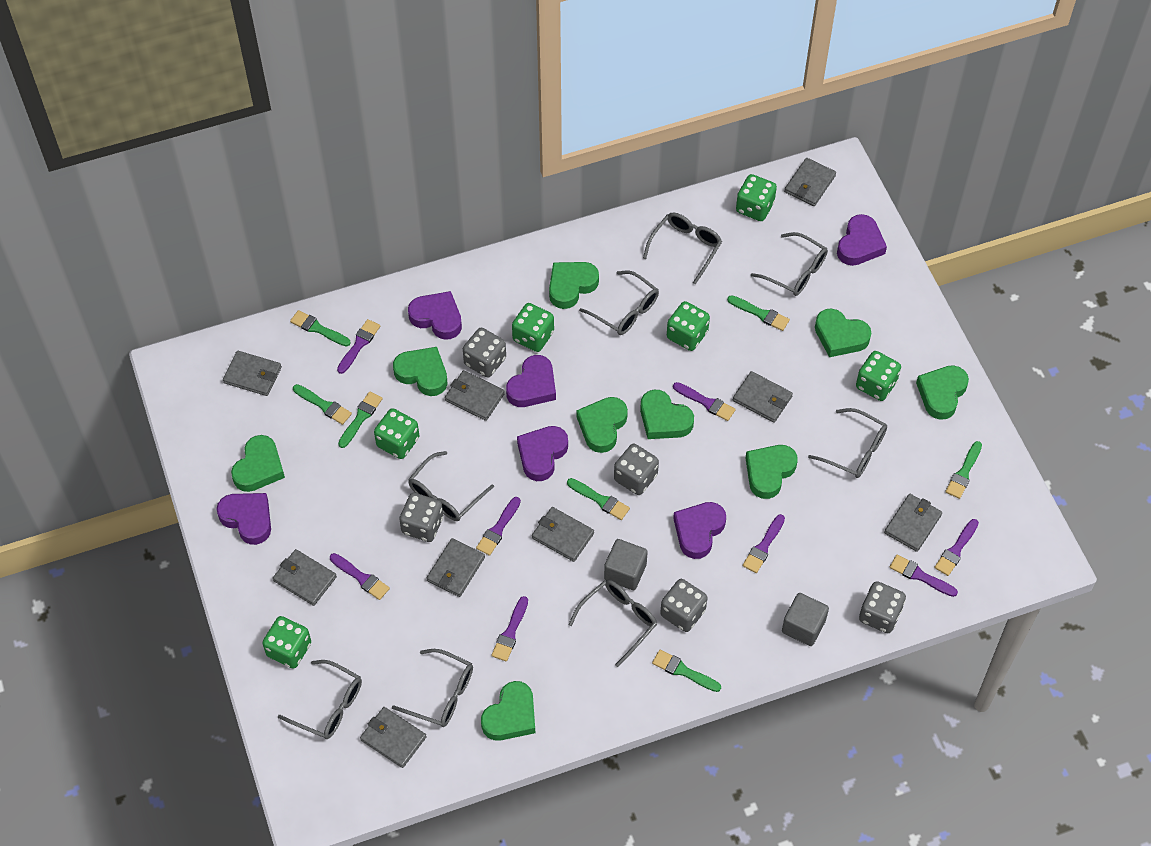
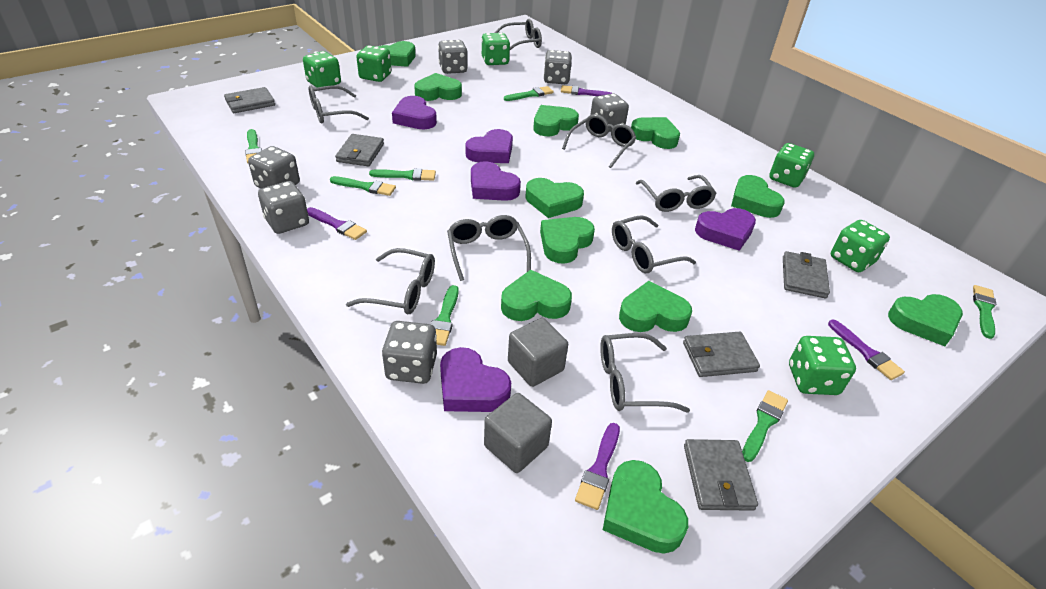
green heart: [231,435,285,492] [393,347,447,396] [481,681,535,741] [549,262,599,309] [577,397,628,453] [640,390,694,439] [746,445,798,499] [815,309,871,357] [916,365,969,420] = 9 -> [378,41,415,67] [414,73,462,101] [501,270,572,321] [526,178,584,218] [533,105,579,136] [540,217,595,264] [603,460,688,553] [619,281,692,332] [631,117,680,149] [731,175,785,218] [888,294,963,346] = 11
grey dice: [399,493,443,542] [463,327,506,378] [614,444,659,495] [660,579,707,632] [859,581,906,633] = 5 -> [248,146,300,189] [258,181,309,234] [382,321,437,384] [438,40,468,74] [544,50,572,84] [590,94,629,132] = 6
grey wallet: [223,351,282,396] [273,549,337,606] [360,707,426,768] [427,538,485,597] [445,370,505,421] [532,507,594,562] [733,371,793,423] [784,158,836,206] [884,494,942,552] = 9 -> [224,87,275,113] [335,134,384,166] [683,332,760,377] [684,439,758,511] [783,251,830,299] = 5
purple brush: [330,553,390,600] [337,319,380,374] [476,497,521,556] [491,596,528,662] [673,382,736,421] [743,514,785,573] [890,555,958,597] [934,519,979,576] = 8 -> [307,207,367,240] [561,85,613,96] [575,423,620,510] [828,320,905,380] = 4
purple heart: [217,493,271,545] [408,291,462,340] [506,355,556,407] [517,426,568,481] [673,502,726,559] [837,214,887,266] = 6 -> [392,96,437,129] [440,347,511,412] [466,129,513,163] [471,161,521,201] [695,208,756,251] = 5

